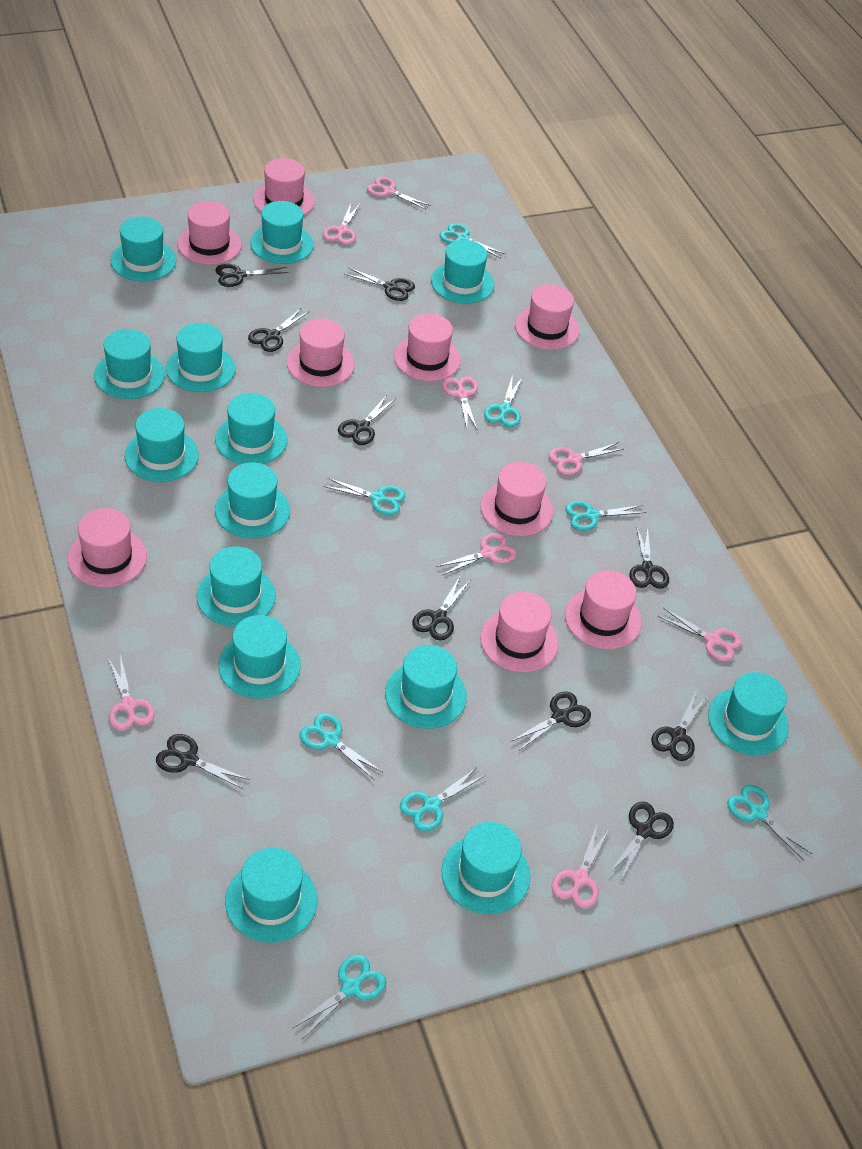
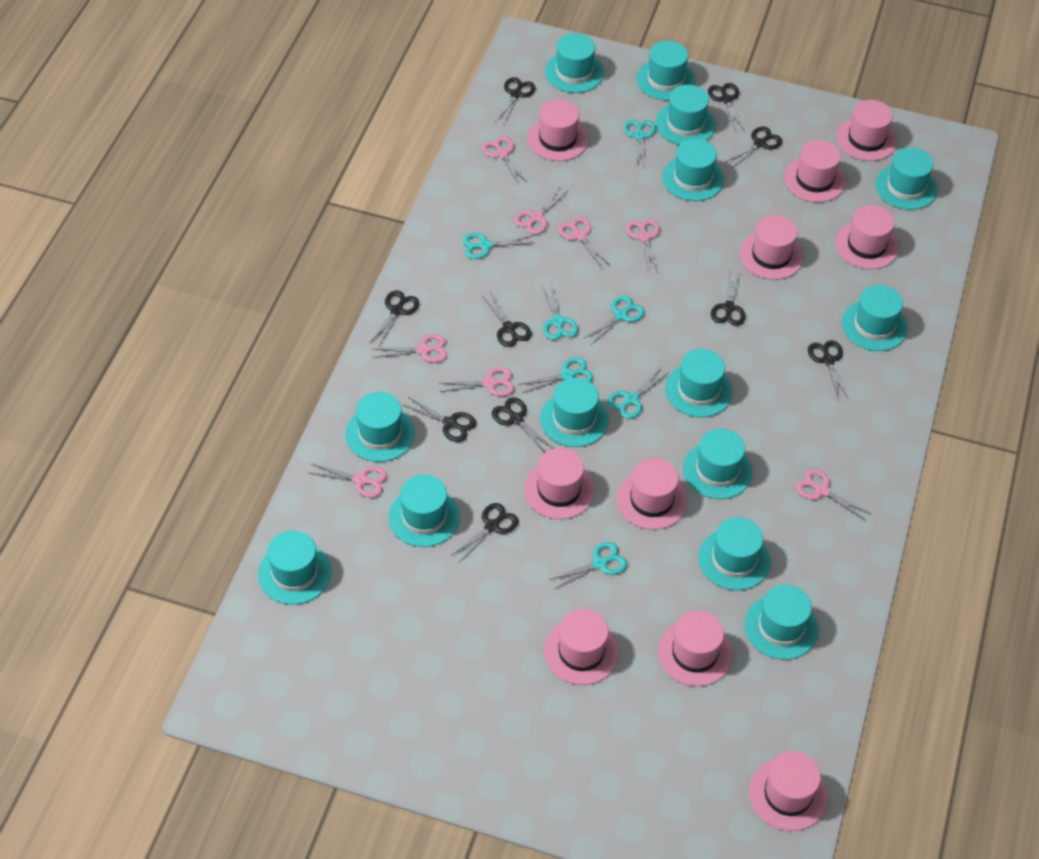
pink hat: [68,508,147,587] [177,201,242,265] [253,158,315,216] [287,318,355,387] [394,314,461,381] [480,462,553,536] [480,592,559,672] [515,284,580,350] [565,570,642,649] = 9 -> [524,448,594,519] [528,99,588,161] [544,609,619,685] [617,458,687,530] [658,610,732,686] [740,215,803,280] [749,751,827,831] [784,140,846,202] [835,205,899,269] [837,100,897,161] = 10
turquoise scissors: [293,955,386,1039] [300,713,384,780] [323,478,406,515] [400,767,486,831] [439,223,505,258] [484,375,523,427] [565,501,646,531] [727,785,812,860] = 8 -> [463,233,534,259] [518,357,593,393] [542,283,578,340] [549,542,627,589] [583,296,645,344] [607,368,669,419] [624,120,656,168] = 7

